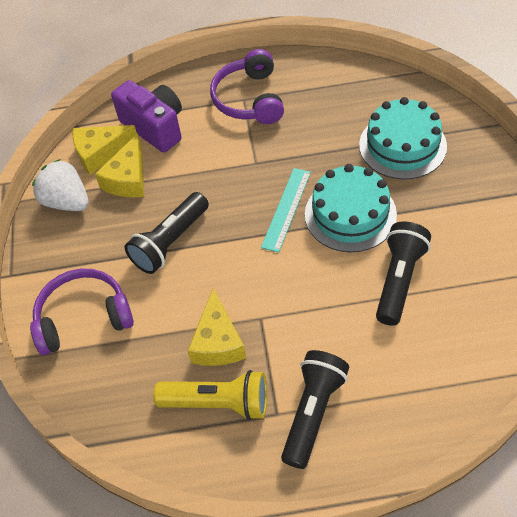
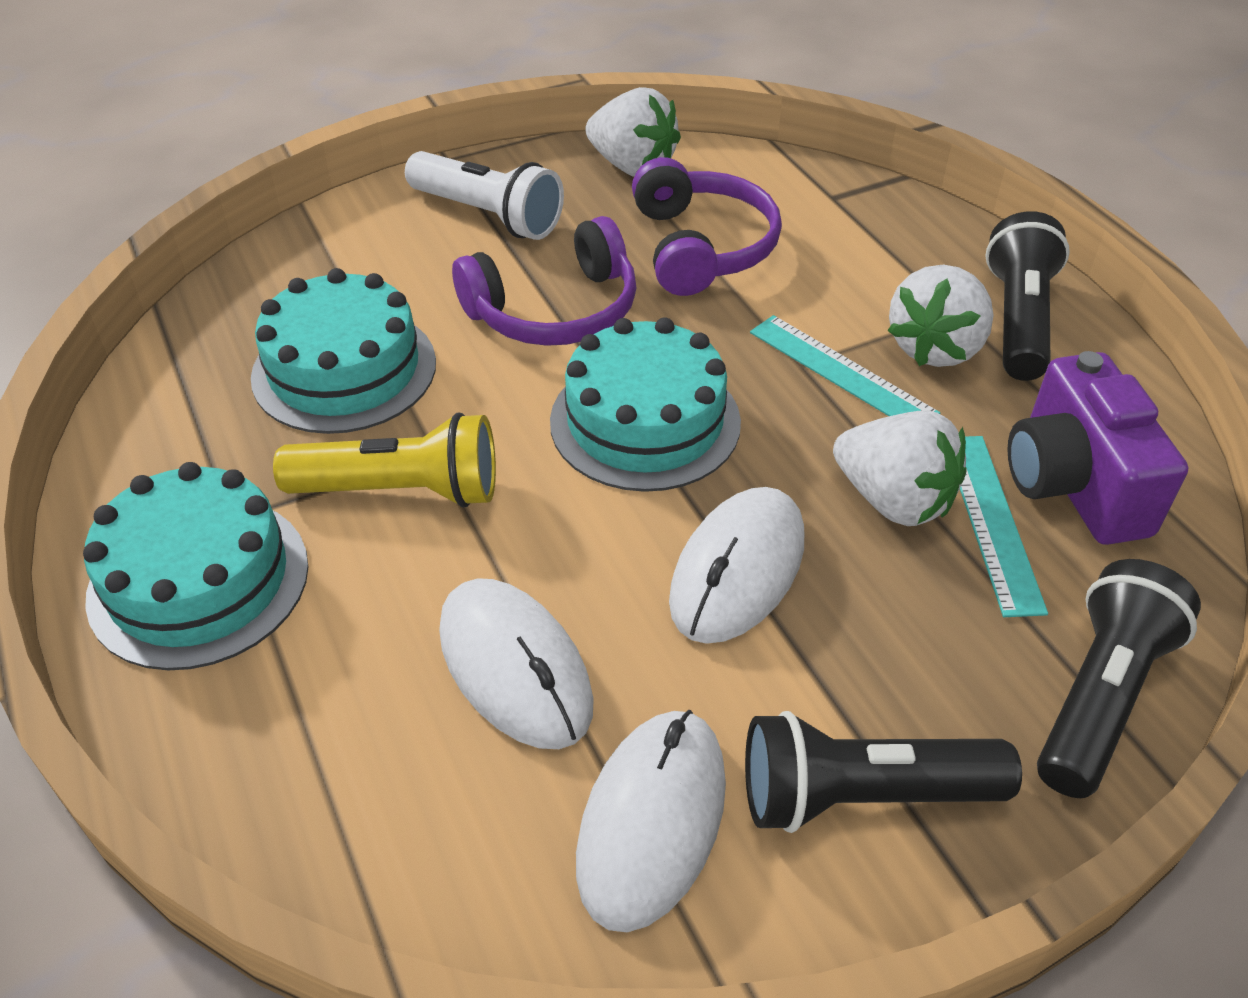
turquoise cake: [305,164,397,252] [359,97,447,180] = 2 -> [83,462,308,670] [251,268,436,434] [550,317,741,492] = 3
turquoise ruler: [261,168,311,252] = 1 -> [750,315,940,416] [960,436,1048,617] = 2
white flashlight: none = 0 -> [405,151,564,240] = 1
white mouse: none = 0 -> [439,578,594,749] [576,710,726,932] [669,487,804,644] = 3
white strawberry: [32,159,89,211] = 1 -> [585,87,681,177] [833,410,967,526] [887,265,994,367] = 3
yellow cheese: [72,125,137,175] [95,133,144,197] [188,288,246,366] = 3 -> none = 0

